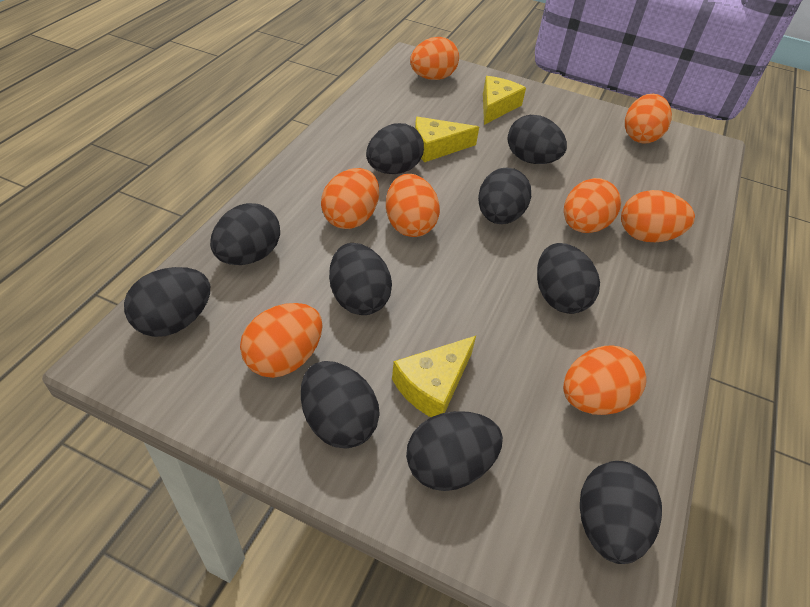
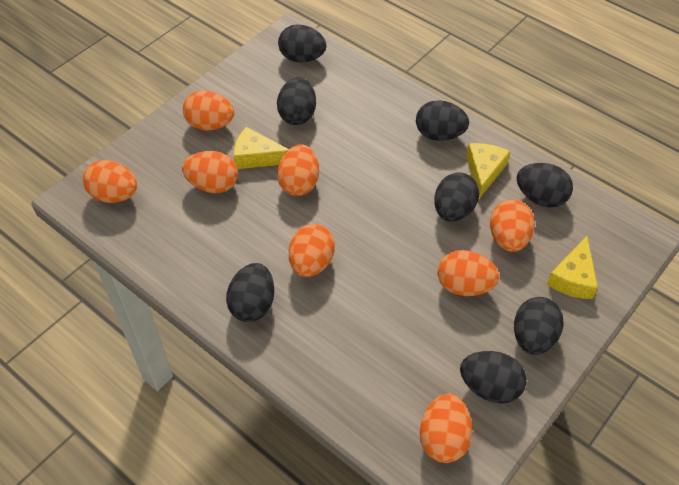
black egg: [124,267,210,337] [210,203,280,265] [301,361,380,449] [329,243,392,315] [366,123,424,174] [406,411,503,491] [478,167,531,224] [508,115,567,164] [537,243,600,314] [580,461,662,564] = 10 -> [226,263,274,322] [277,77,316,125] [278,24,326,62] [416,100,469,141] [434,172,479,222] [460,351,526,404] [514,297,564,355] [517,163,573,208] = 8

